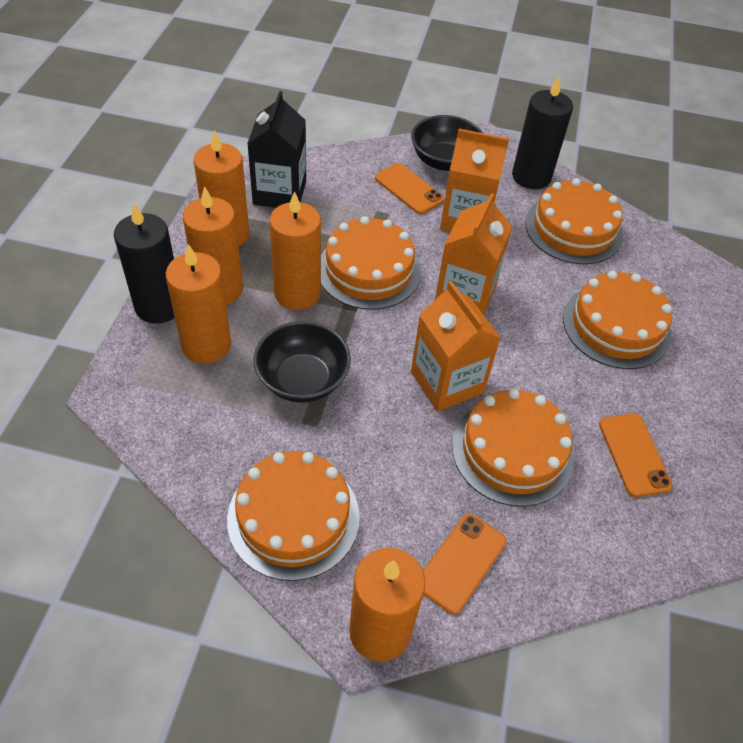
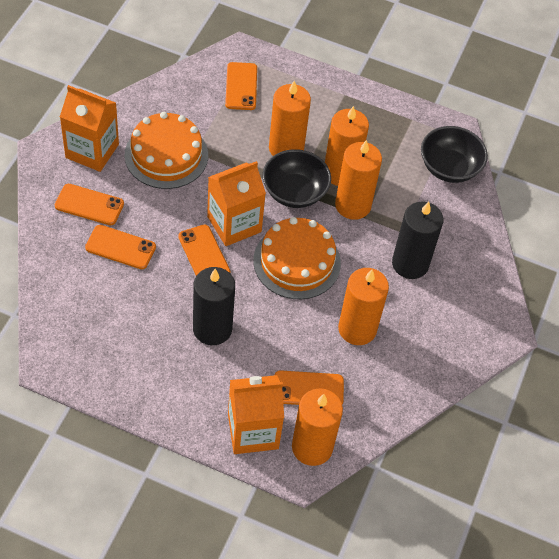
black carton: [247,91,306,208] = 1 -> none = 0
orange cake: [227,451,360,581] [321,216,421,310] [452,388,574,507] [525,178,623,264] [563,271,672,369] = 5 -> [125,112,208,189] [253,217,341,299] = 2
orange phone: [375,163,444,214] [423,514,507,614] [599,414,673,497] = 3 -> [55,184,124,225] [85,225,156,269] [178,224,230,276] [225,62,257,110] [275,370,344,405] = 5

